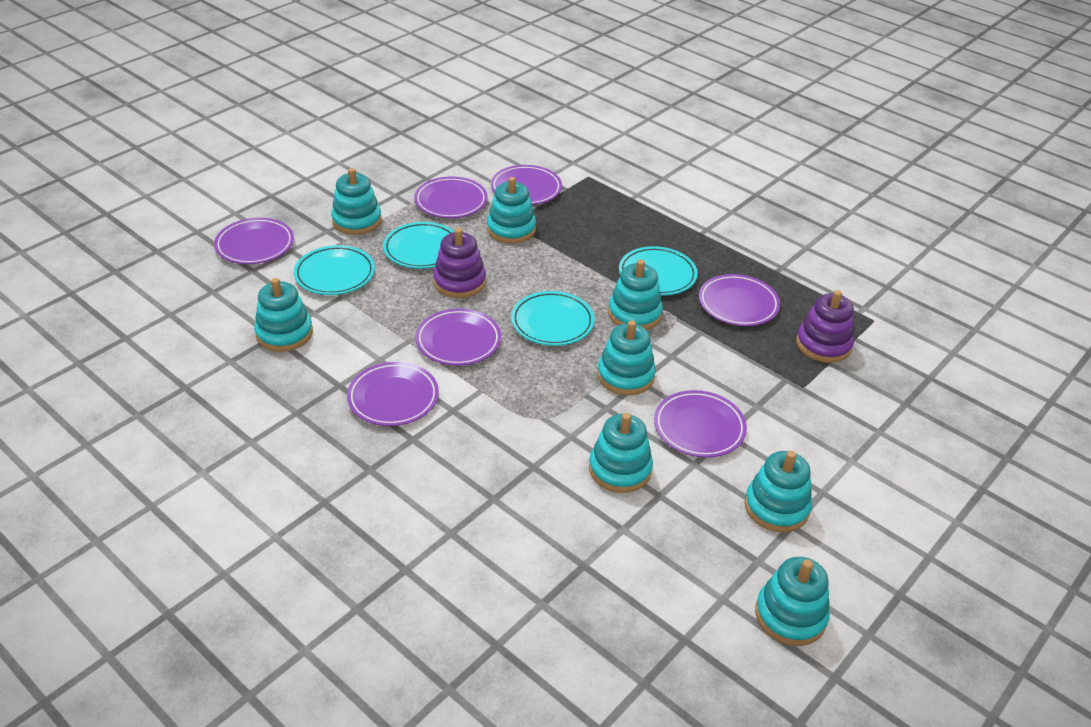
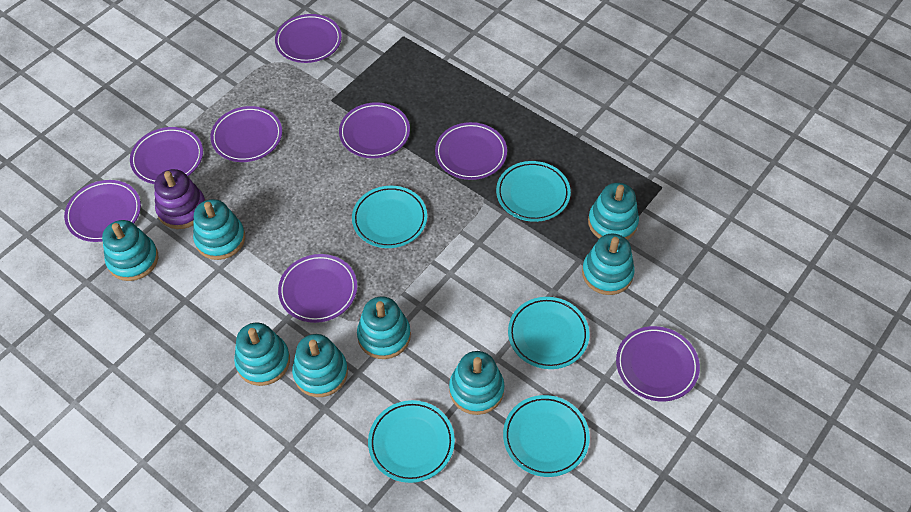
purple plate: [214,218,294,264] [347,362,439,426] [414,177,487,218] [415,309,501,366] [491,165,562,205] [654,390,747,458] [699,274,780,326] = 7 -> [64,180,141,242] [130,127,203,184] [211,106,282,162] [275,14,342,63] [278,254,357,323] [339,102,410,158] [435,122,507,180] [616,326,700,401] = 8
purple stacking toy: [433,228,486,298] [796,290,854,363] = 2 -> [154,169,206,229] = 1
turquoise plate: [294,245,375,295] [383,222,454,269] [511,291,595,346] [619,246,698,295] = 4 -> [352,186,427,248] [368,400,455,483] [496,161,571,222] [503,395,590,477] [508,297,589,369] = 5

